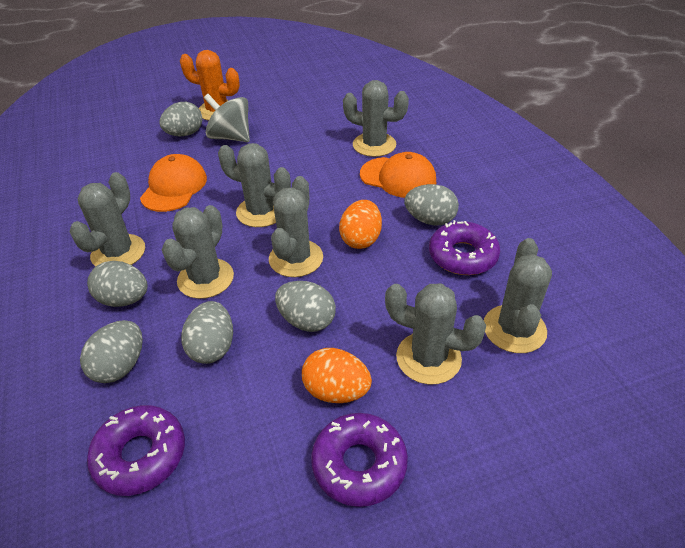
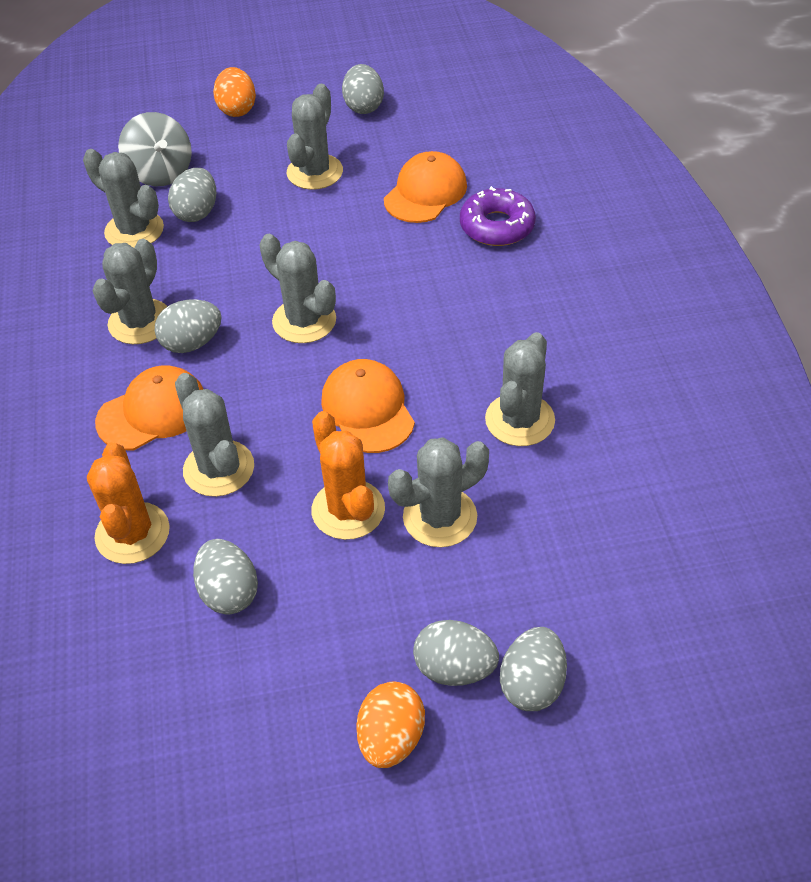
orange cactus: [180,50,240,121] = 1 -> [87,442,170,564] [311,411,385,540] = 2
orange cap: [140,154,207,212] [360,152,436,198] = 2 -> [95,365,203,450] [321,359,415,453] [384,151,467,223] = 3
purple donut: [87,405,185,496] [311,413,408,507] [429,220,500,275] = 3 -> [460,186,536,246] = 1

